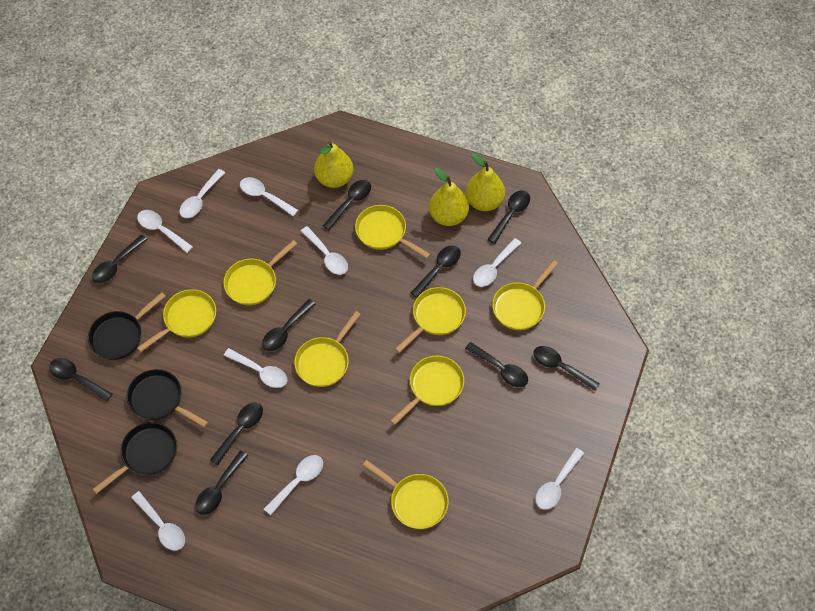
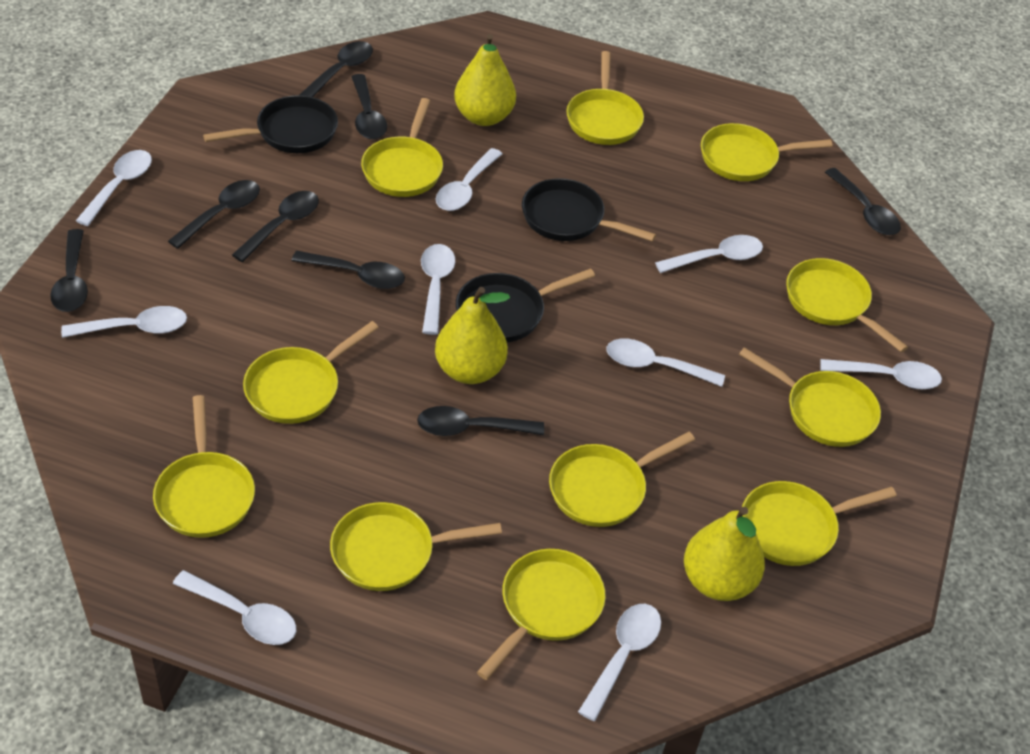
black spoon: [49,358,112,402] [92,234,148,283] [195,451,248,515] [210,403,263,466] [262,299,315,351] [322,180,371,230] [411,245,461,298] [465,342,528,387] [487,190,530,244] [533,346,600,391] = 10 -> [50,229,88,312] [168,180,260,249] [232,191,319,262] [292,251,405,289] [299,41,373,97] [351,74,387,139] [417,406,544,436] [825,168,901,235] = 8
yellow pan: [137,289,216,352] [224,240,297,305] [294,311,361,387] [355,205,431,259] [363,460,449,529] [390,356,464,425] [395,287,466,353] [492,260,558,330] = 8 -> [153,395,255,538] [243,321,379,424] [330,502,502,591] [361,98,443,197] [477,549,606,680] [549,432,695,527] [566,51,644,145] [701,123,832,181] [739,347,881,447] [742,481,897,566] [786,258,908,352] = 11

